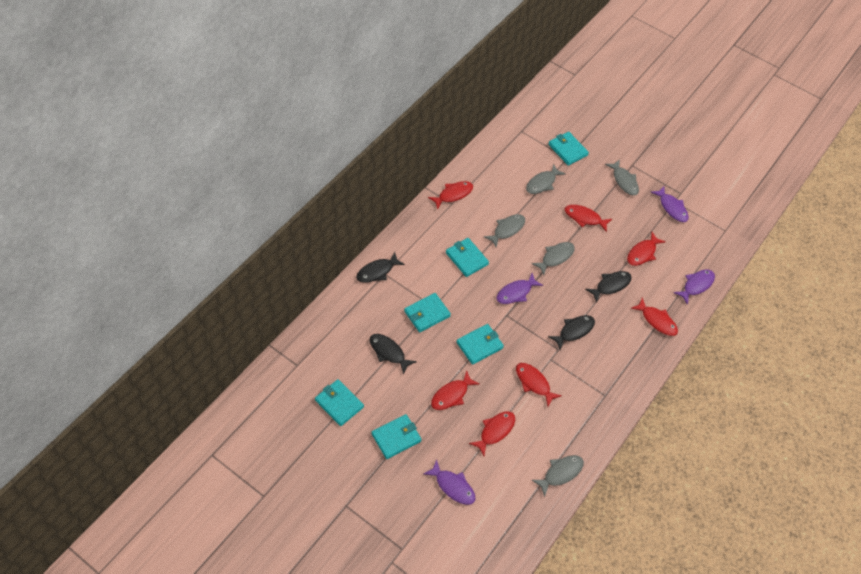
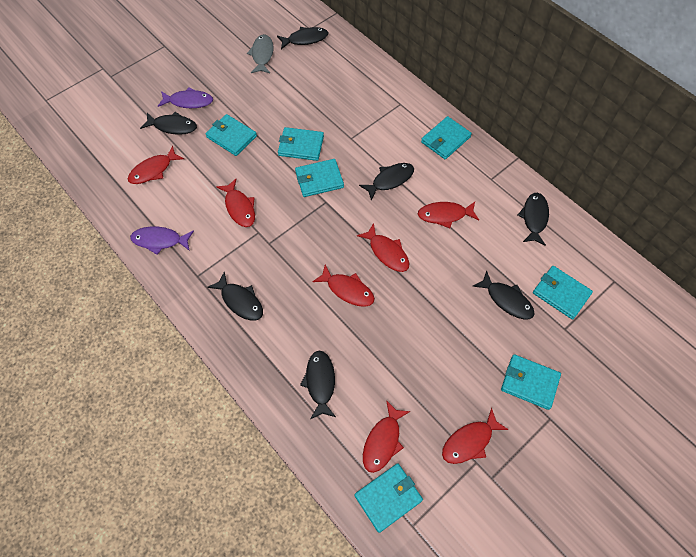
black fish: [356,252,405,283] [370,334,417,375] [548,315,595,350] [585,271,632,303] = 4 -> [140,112,197,135] [207,272,263,321] [277,27,328,49] [300,351,336,419] [359,163,414,200] [472,270,535,320] [518,193,549,246] = 7
grey fish: [484,214,525,247] [526,164,566,194] [531,242,575,275] [532,455,584,497] [605,159,639,195] = 5 -> [247,34,273,73] = 1
purple fish: [423,459,475,505] [496,273,543,304] [650,186,689,222] [674,270,715,305] = 4 -> [130,226,194,255] [158,87,213,108] = 2
turquoise wallet: [315,379,364,426] [372,414,422,459] [404,293,451,332] [446,238,489,277] [457,324,504,365] [548,132,589,166] = 6 -> [205,114,257,156] [278,127,324,161] [295,159,344,197] [355,463,423,533] [421,116,472,159] [501,354,561,410] [533,266,593,319] = 7

